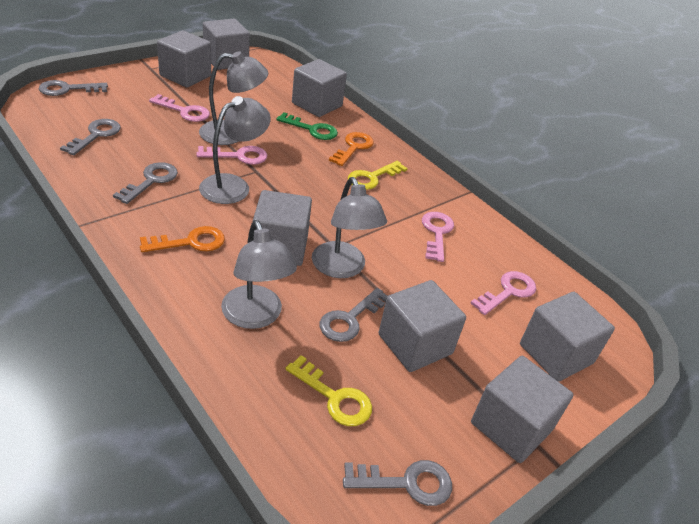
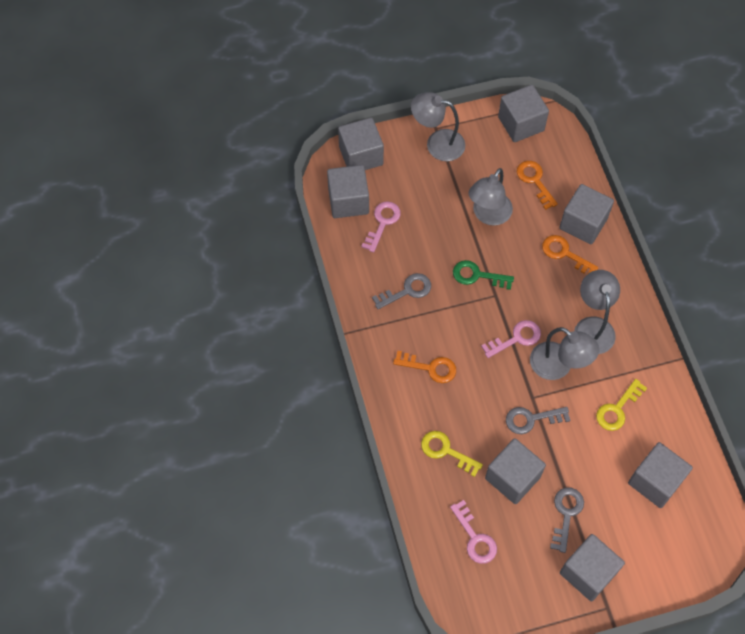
grey key: [39,80,108,96] [60,119,121,155] [113,162,178,204] [319,288,388,342] [343,460,452,506] = 5 -> [372,273,431,309] [506,407,570,434] [550,487,584,553] = 3
orange key: [140,226,225,252] [329,132,374,166] = 2 -> [393,351,456,383] [517,161,558,210] [542,235,598,274] = 3
pink key: [149,94,210,122] [196,146,267,165] [422,212,454,262] [470,271,536,315] = 4 -> [361,201,401,252] [450,500,497,564] [481,320,541,358] = 3

